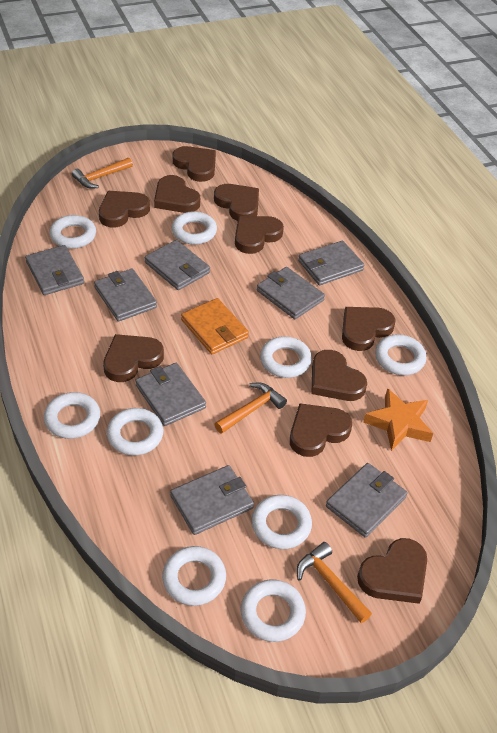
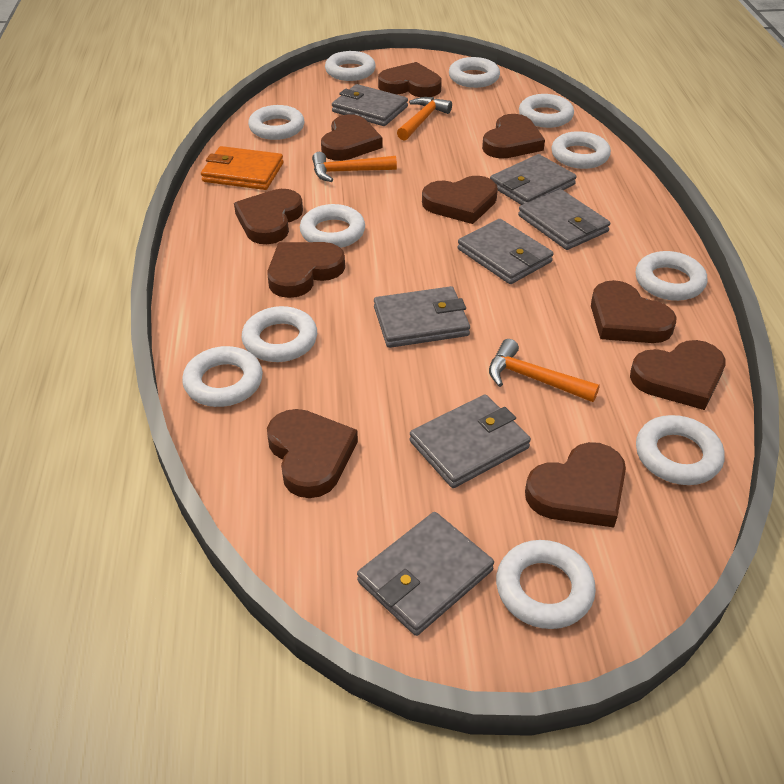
grey wallet: [25,245,84,295] [94,269,157,322] [135,363,206,426] [145,240,210,290] [170,465,254,535] [257,267,325,319] [298,240,364,285] [326,463,407,538] = 8 -> [332,84,408,126] [357,512,494,636] [374,286,470,348] [410,394,531,488] [458,219,554,284] [490,154,577,205] [518,189,610,250] = 7
orange star: [364,388,433,451] = 1 -> none = 0
white ring: [44,392,100,439] [49,215,96,249] [107,408,164,456] [162,546,226,606] [172,211,217,245] [241,580,306,642] [252,495,312,549] [260,336,312,378] [375,334,427,375] = 9 -> [182,346,263,407] [242,306,317,362] [248,105,305,140] [300,204,365,248] [325,51,376,81] [449,57,500,88] [496,540,596,629] [519,94,574,128] [551,131,611,169] [636,251,707,301] [636,415,724,485] = 11

